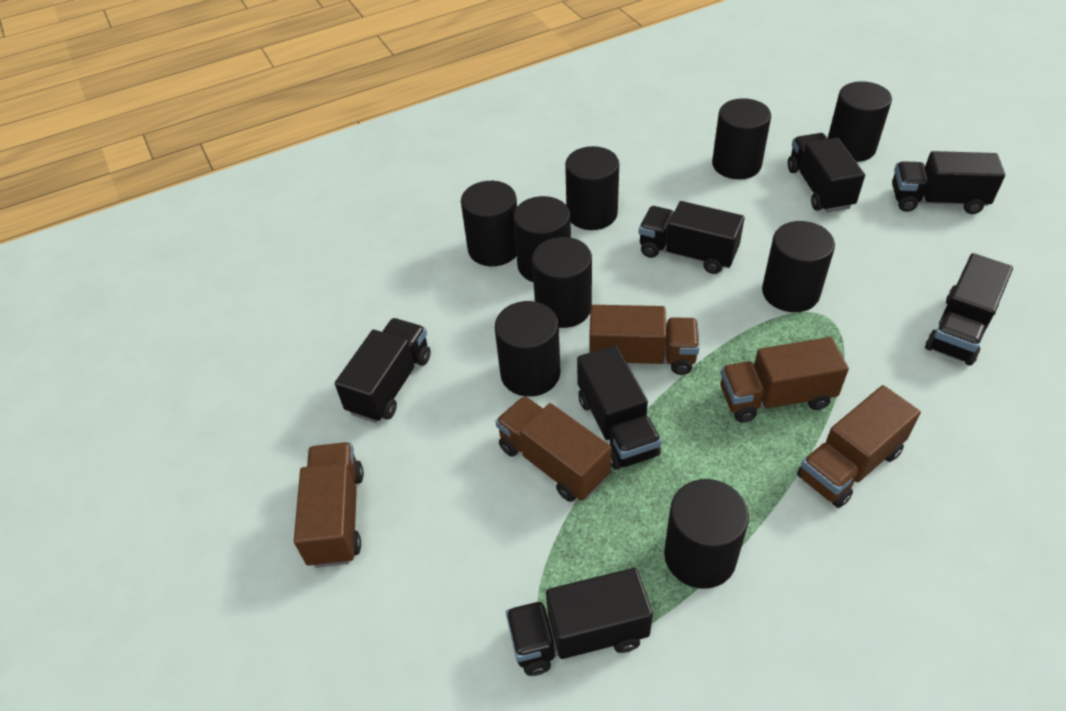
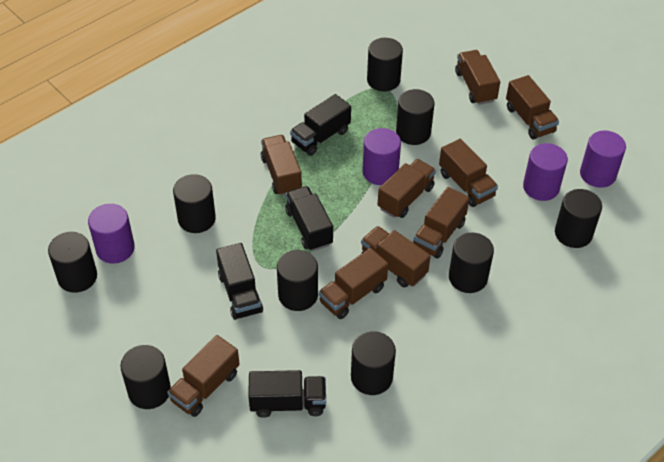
black truck: [335,318,431,423] [506,568,653,676] [577,345,662,470] [639,201,745,274] [788,133,865,212] [892,151,1005,214] [925,253,1013,366] = 7 -> [216,243,263,320] [248,370,326,418] [285,186,333,251] [290,94,351,156] = 4
brown truck: [294,442,364,568] [496,396,612,502] [589,305,699,375] [721,337,849,423] [797,385,921,508] = 5 -> [167,335,240,417] [261,135,302,196] [319,248,388,319] [361,226,431,288] [378,159,436,218] [413,187,469,259] [439,139,498,207] [455,50,500,105] [506,75,559,140] = 9
purple cylinder: none = 0 -> [88,204,135,264] [362,128,401,185] [523,143,568,201] [580,130,626,188] = 4

